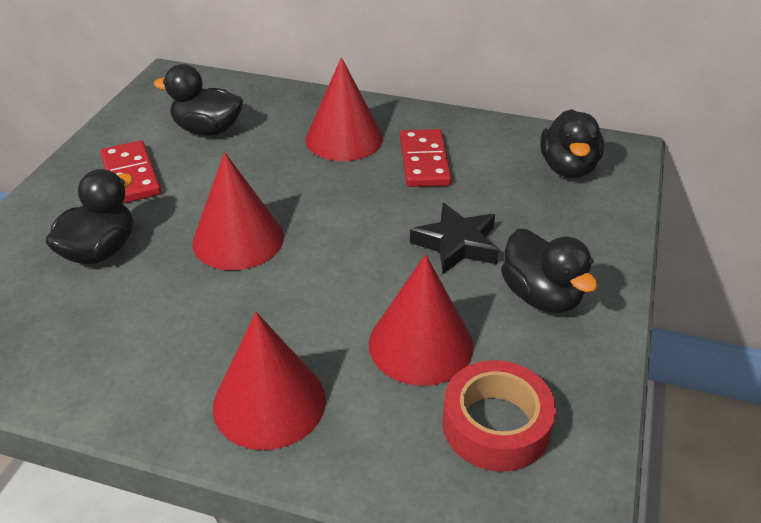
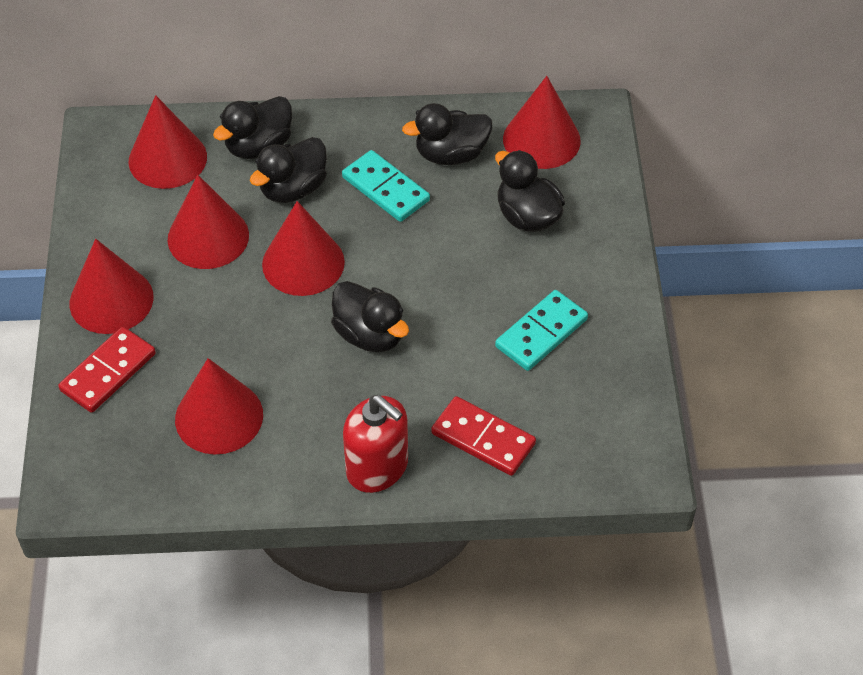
black duck: [45,169,133,264] [154,64,243,136] [501,229,597,313] [540,109,604,178] = 4 -> [213,96,292,159] [250,137,327,203] [331,281,409,352] [402,103,492,165] [495,150,565,232] = 5
black star: [410,203,499,274] = 1 -> none = 0
red cone: [192,152,284,270] [213,312,326,450] [306,57,383,161] [369,254,473,386] = 4 -> [70,239,154,334] [128,95,207,189] [168,174,249,269] [175,358,263,455] [262,201,345,296] [503,76,581,169] = 6
red soap dispenser: none = 0 -> [343,395,408,493] = 1
red tape: [442,360,556,472] = 1 -> none = 0
turquoise domino: none = 0 -> [342,150,430,222] [495,290,588,371] = 2

